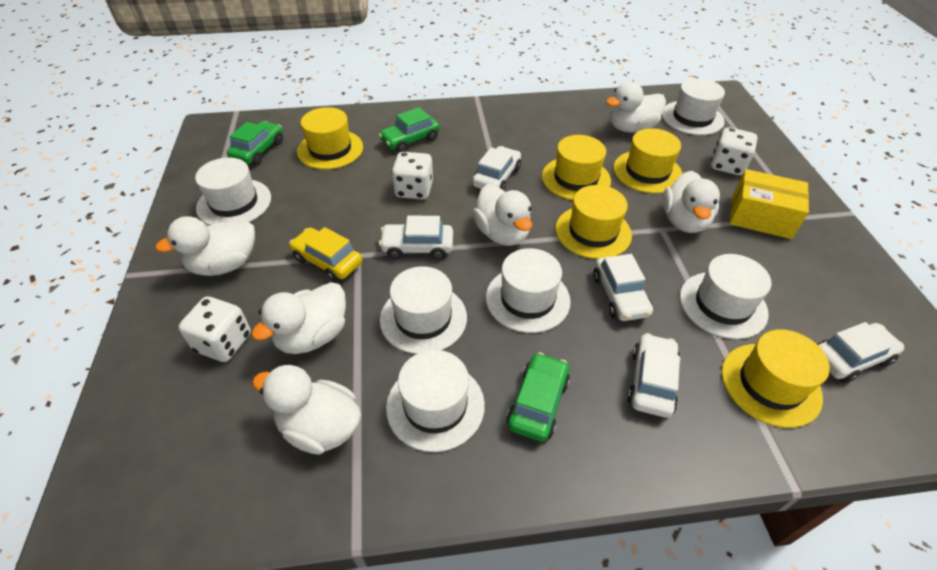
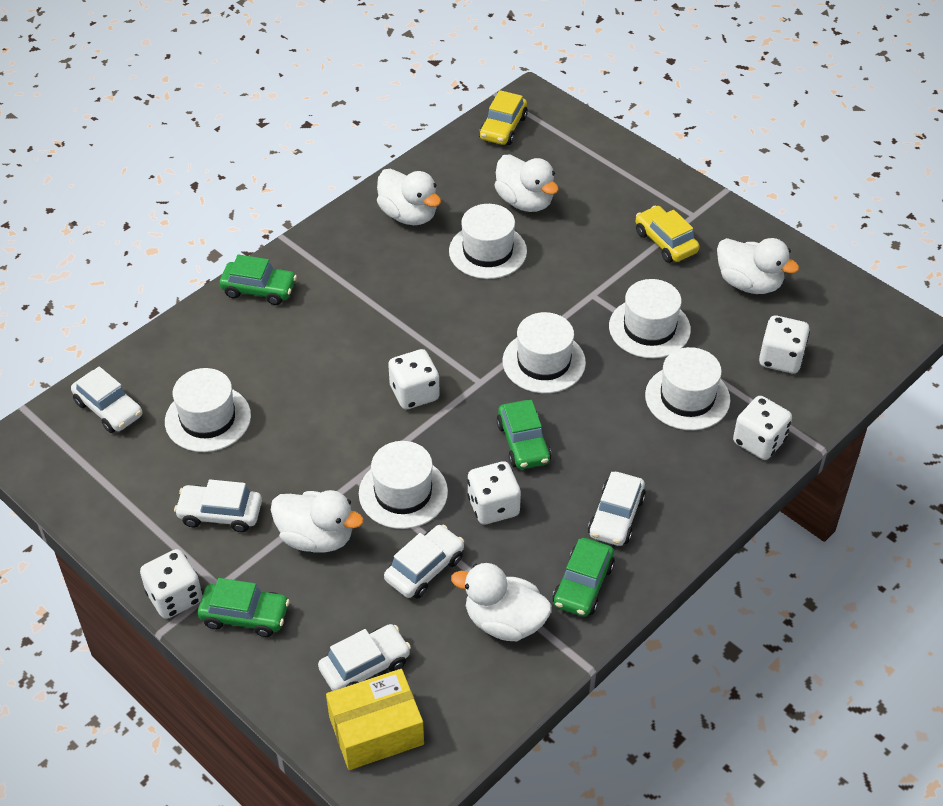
green car: [227,121,283,165] [378,107,440,153] [507,352,570,442] = 3 -> [198,578,290,637] [219,254,297,305] [496,400,551,469] [552,538,615,617] = 4
white dice: [178,297,251,362] [392,152,433,199] [711,127,758,175] = 3 -> [140,549,202,619] [388,349,440,410] [467,461,521,524] [733,396,792,460] [759,316,810,373] = 5
white duck: [155,216,255,276] [251,282,346,354] [252,365,361,455] [472,184,532,246] [606,81,666,133] [663,171,720,233] = 6 -> [271,490,364,553] [377,169,441,225] [451,563,552,641] [494,154,559,212] [717,238,799,294] = 5
yellow car: [289,227,362,282] = 1 -> [479,90,528,145] [636,206,700,263] = 2
yellow hat: [297,107,363,169] [542,135,611,200] [555,185,632,259] [613,128,682,193] [722,330,830,428] = 5 -> none = 0

